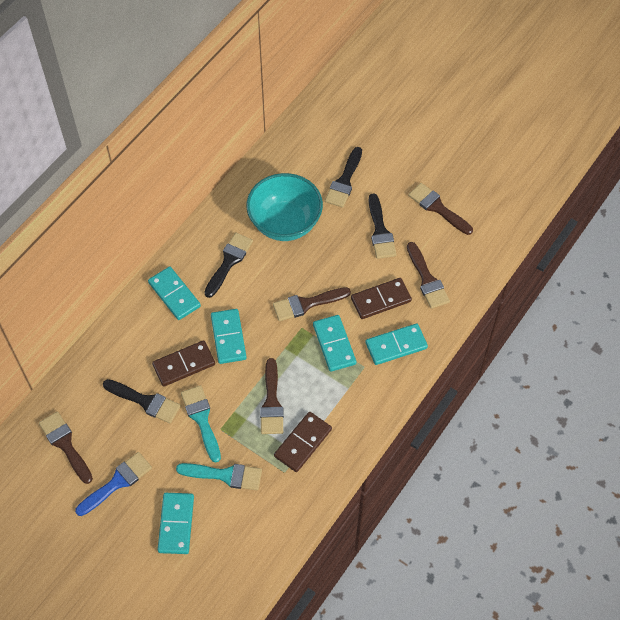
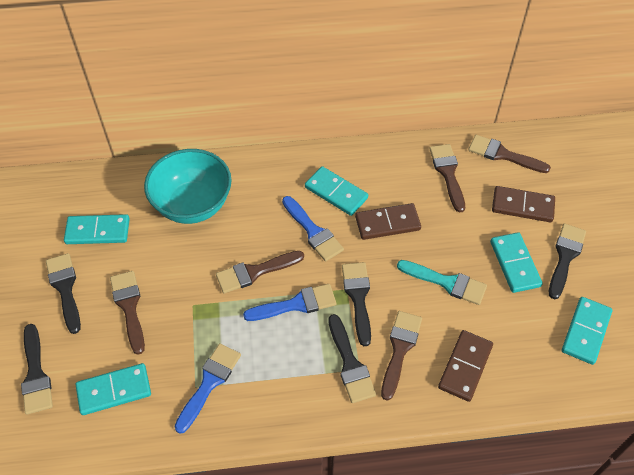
black brush: [103,379,181,423] [204,233,253,298] [325,147,362,208] [369,193,396,259] = 4 -> [21,324,53,415] [46,253,81,334] [328,314,376,403] [342,262,371,346] [549,224,586,299] = 5
blue brush: [75,452,152,516] = 1 -> [174,343,241,434] [243,284,337,321] [282,196,344,261] = 3
turquoise brush: [176,463,262,490] [181,385,221,463] = 2 -> [397,260,487,305] = 1

